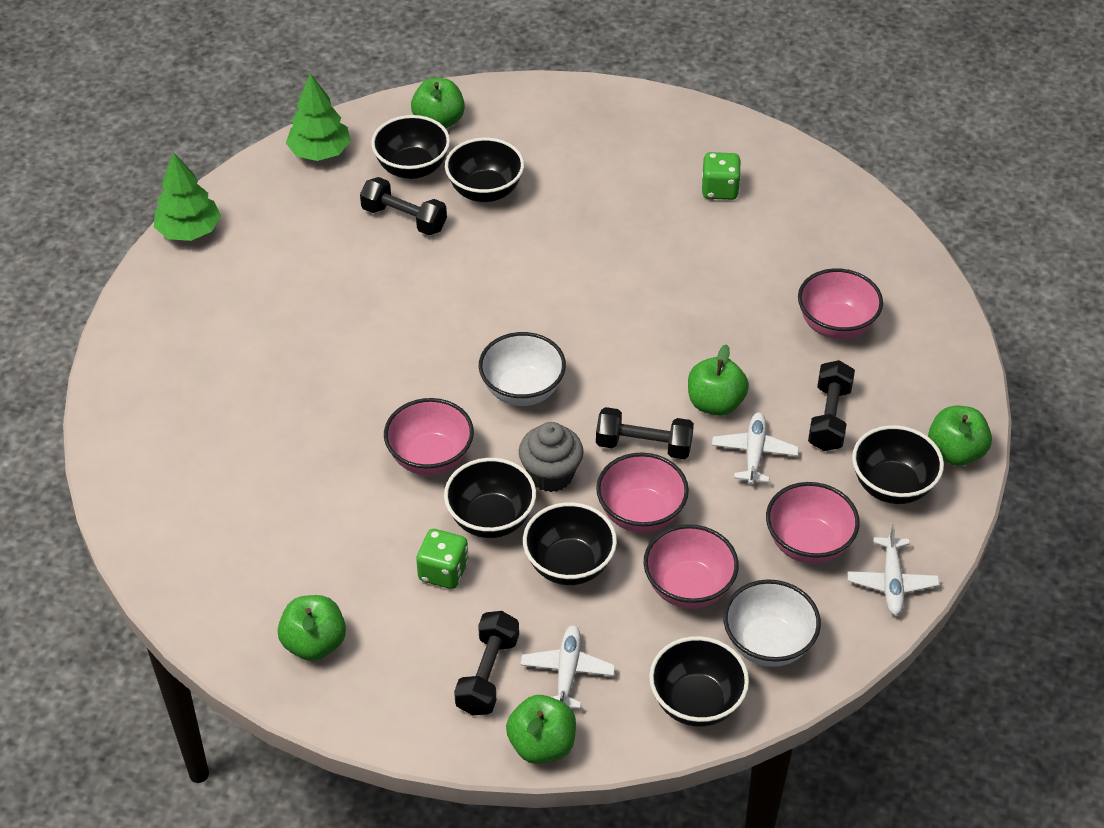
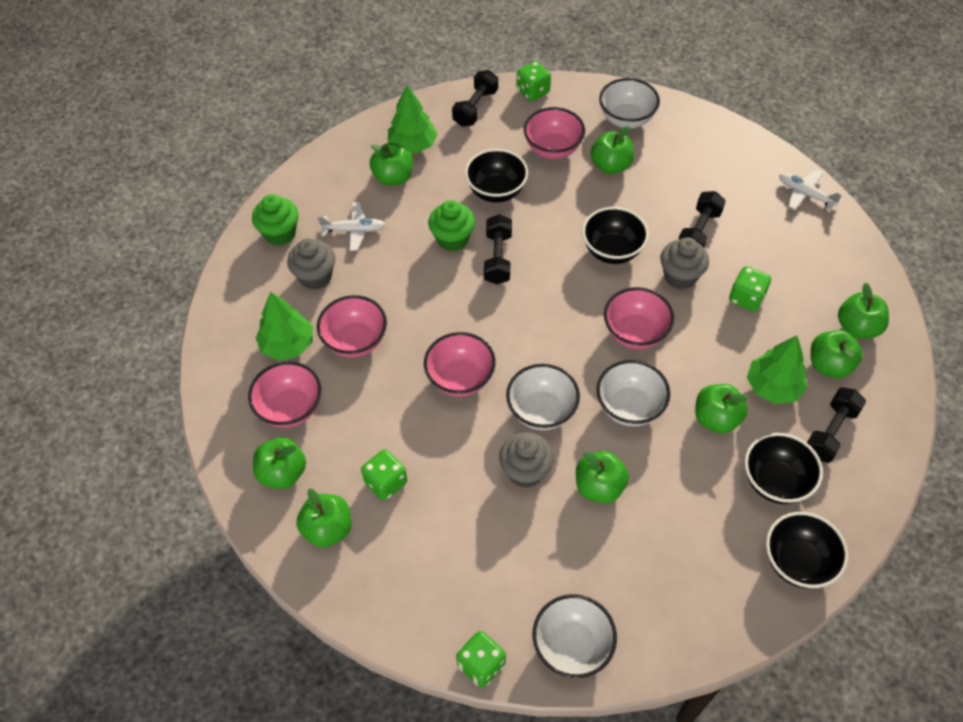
black bowl: [371,115,450,179] [444,458,536,538] [445,138,524,202] [523,502,617,585] [649,636,749,727] [852,425,944,504] = 6 -> [465,149,528,203] [582,207,649,264] [745,433,823,504] [766,512,848,589] = 4
green apple: [278,595,346,661] [411,78,465,129] [506,695,576,764] [688,344,749,416] [928,406,992,466] = 5 -> [253,437,306,489] [297,488,351,548] [370,143,413,186] [576,451,629,504] [591,126,634,174] [695,384,749,434] [811,330,863,378] [838,283,889,339] = 8
green cupcake: none = 0 -> [252,194,299,246] [428,200,475,252] = 2
green dice: [416,529,469,589] [702,152,741,200] = 2 -> [361,449,407,501] [456,631,506,688] [516,61,551,101] [729,266,771,312] = 4
green tree: [154,152,221,241] [286,73,351,161] = 2 -> [256,292,313,361] [388,85,437,153] [747,336,807,404] = 3
grey cupcake: [519,422,584,492] = 1 -> [287,238,335,290] [499,432,554,488] [661,237,709,290] = 3
white bowl: [479,332,566,406] [723,579,821,667] = 2 -> [506,364,580,430] [533,594,617,678] [596,360,670,426] [599,78,660,128] = 4
white plane: [520,625,615,709] [712,412,799,485] [847,524,940,615] = 3 -> [318,202,386,251] [779,169,842,211] = 2

